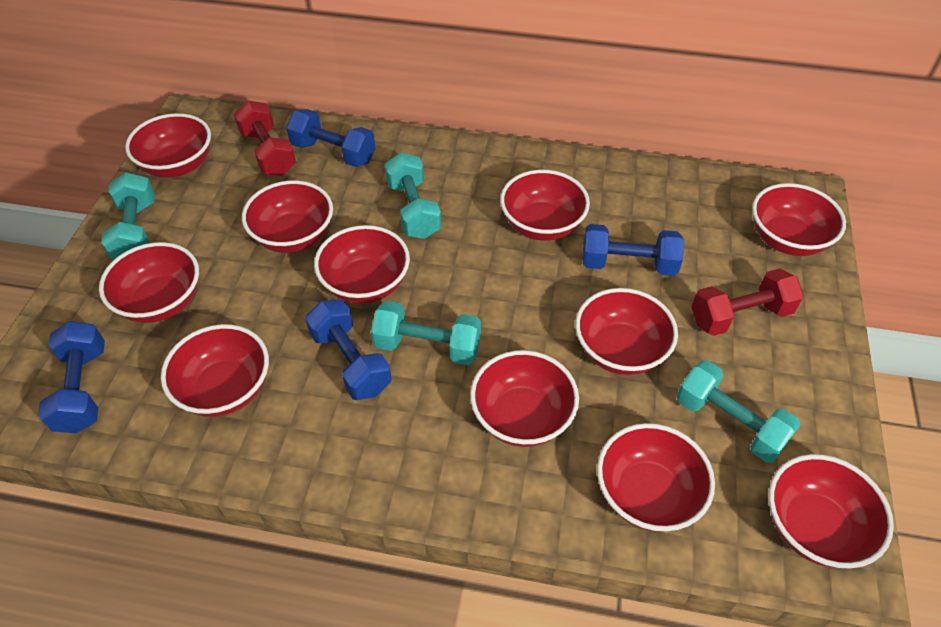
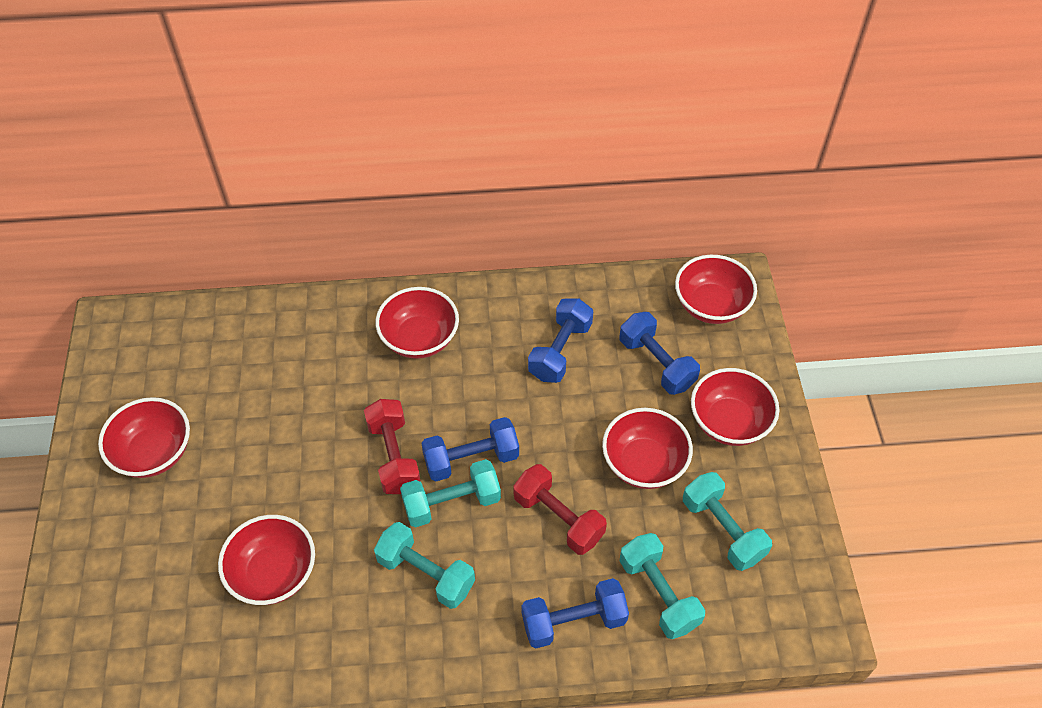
red bowl: [99,242,199,323] [125,113,211,178] [161,324,269,417] [242,180,333,253] [314,225,410,304] [470,350,579,447] [500,170,590,241] [575,288,678,375] [597,423,715,532] [752,183,846,256] [769,454,894,569] = 11 -> [98,397,190,478] [218,515,315,605] [375,287,459,359] [602,408,693,489] [675,255,757,324] [691,368,779,446] = 6

